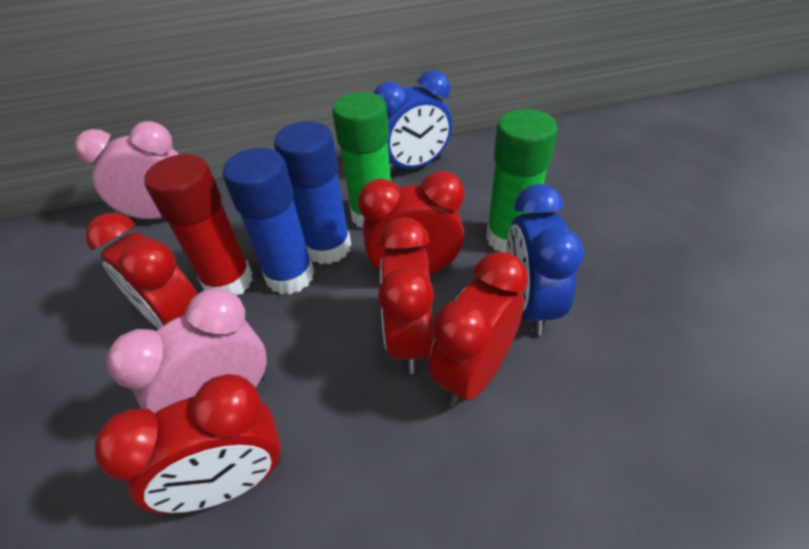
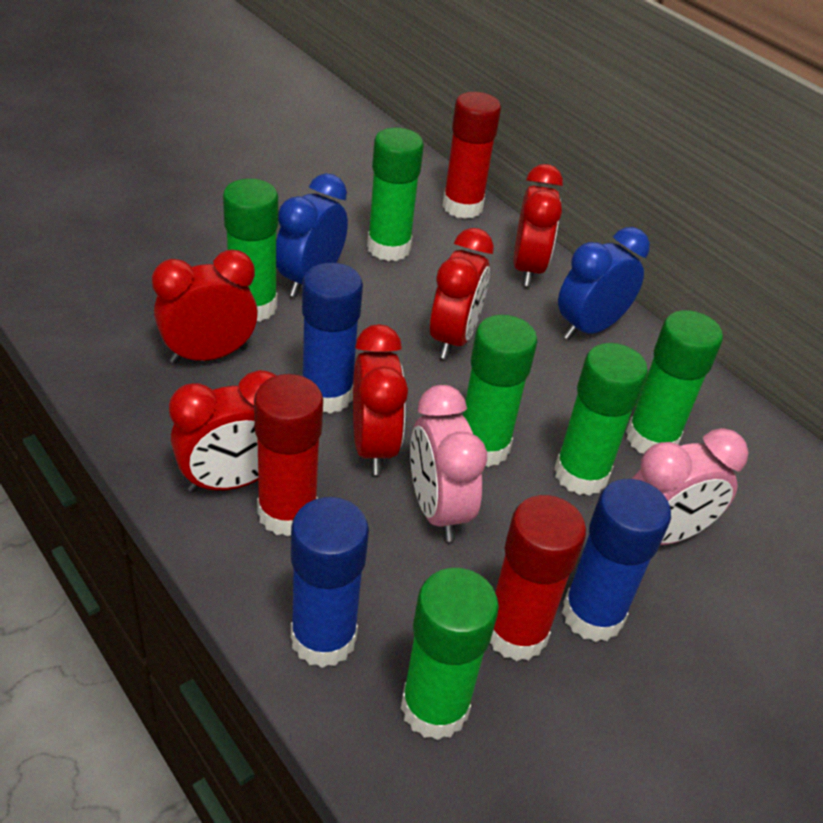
blue glue stick: [222,148,315,295] [274,121,351,264] = 2 -> [291,497,369,668] [302,263,363,414] [562,479,671,642] = 3
green glue stick: [332,92,391,228] [486,109,558,252] = 2 -> [223,179,278,322] [367,128,424,261] [401,568,499,740] [463,315,537,467] [554,343,648,496] [626,310,723,453] = 6
red glue stick: [144,154,253,295] = 1 -> [254,374,323,537] [442,92,501,219] [490,495,586,661] = 3

